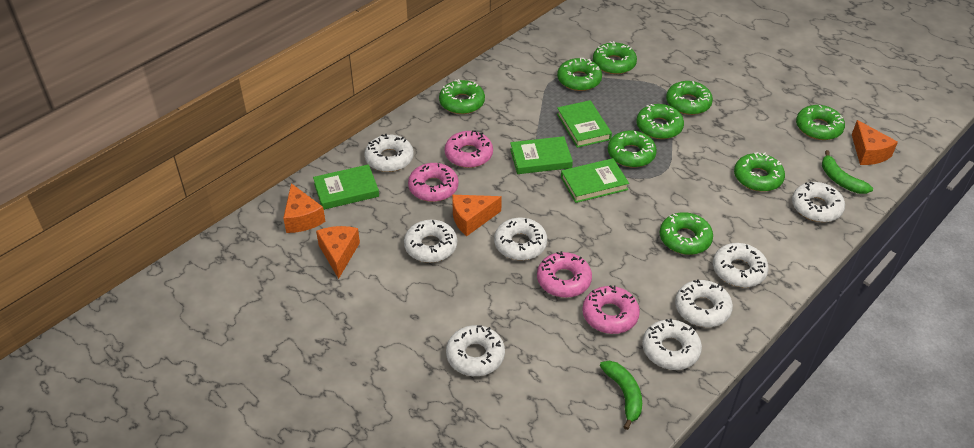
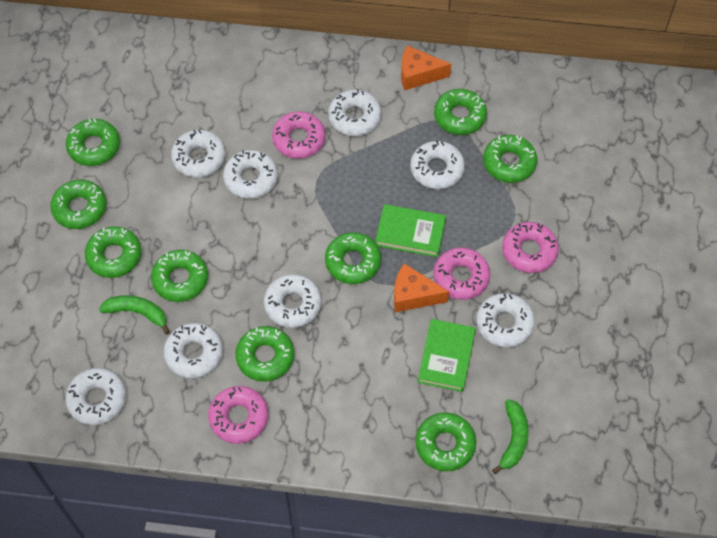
green book: [313,164,379,210] [510,136,573,174] [557,100,612,148] [561,158,629,203] = 4 -> [375,204,446,257] [418,319,476,392] = 2
orange cheese: [283,183,326,233] [316,226,360,279] [452,195,502,236] [852,120,898,165] = 4 -> [394,263,449,312] [401,45,451,91] = 2

